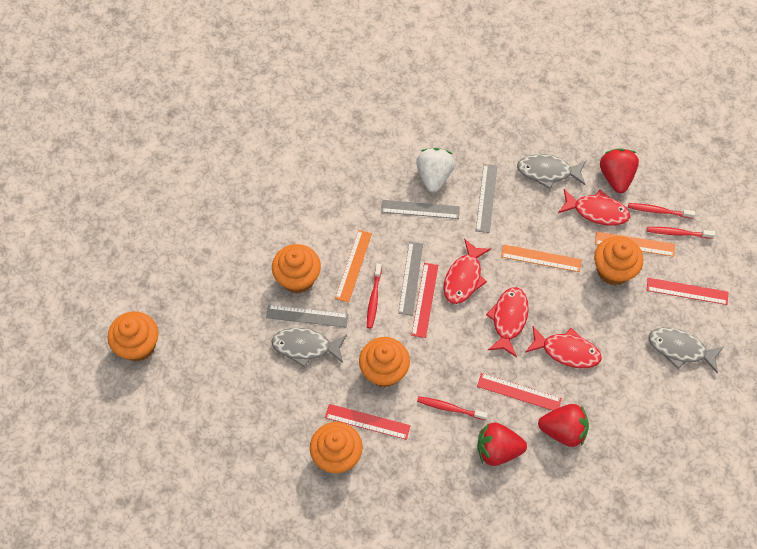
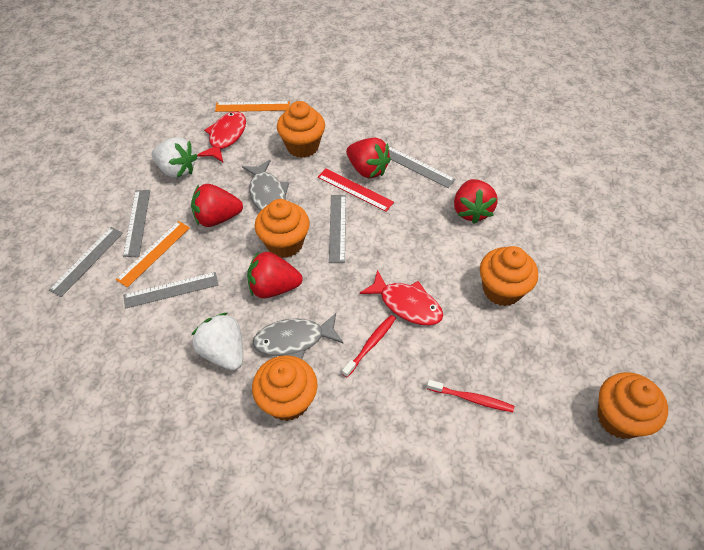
grey fish: [271,328,347,368] [517,154,586,189] [649,327,724,373] = 3 -> [242,160,289,211] [253,313,344,359] = 2
grey ruler: [266,305,349,327] [381,200,460,219] [398,242,423,316] [476,164,497,233] = 4 -> [49,227,123,297] [123,190,150,257] [123,272,219,309] [329,195,346,263] [389,146,456,188] = 5
orange ruler: [335,230,372,302] [501,244,582,272] [595,232,675,257] = 3 -> [116,221,190,288] [215,101,290,112] = 2
red fish: [444,239,491,304] [486,287,529,357] [526,326,602,368] [558,189,630,226] = 4 -> [197,111,246,162] [359,270,443,325] = 2
red ruler: [325,404,410,440] [411,263,438,338] [477,373,562,410] [647,278,728,305] = 4 -> [318,169,394,212] = 1
red strawberry: [477,422,527,466] [538,404,589,447] [600,148,639,193] = 3 -> [191,184,243,227] [247,251,302,299] [346,138,391,178] [454,179,498,224] = 4
red toothbrush: [367,264,382,328] [417,396,488,420] [628,203,696,219] [647,227,715,239] = 4 -> [342,315,396,378] [427,380,514,412] = 2
white strawberry: [416,148,455,193] = 1 -> [152,137,198,178] [192,313,243,371] = 2

